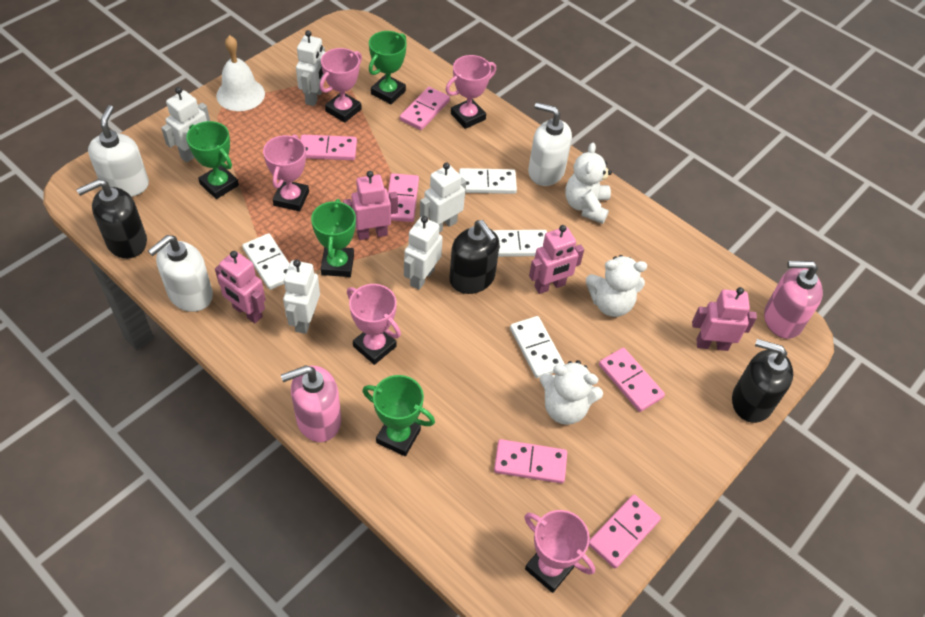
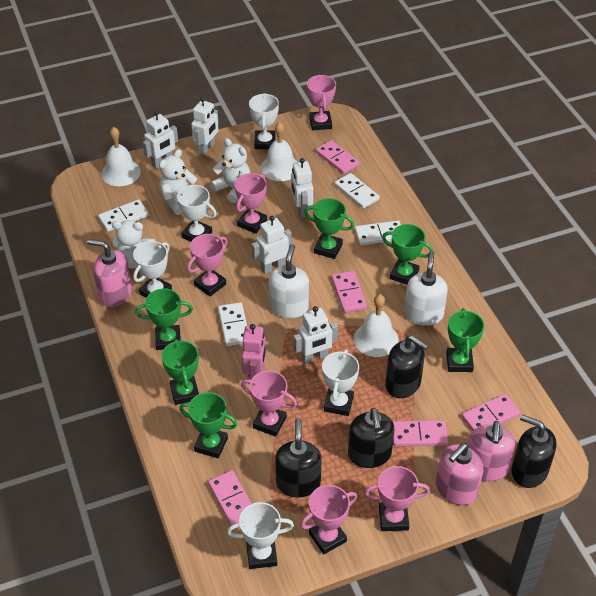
black soap dispenser: [76,179,147,259] [449,220,500,294] [732,339,793,423] = 3 -> [275,418,322,498] [348,408,394,468] [385,335,429,398] [512,414,556,488] = 4
green trophy: [186,121,239,199] [311,199,356,277] [363,375,435,456] [369,31,407,104] = 4 -> [135,288,193,350] [161,339,199,405] [179,392,238,458] [304,198,355,259] [382,224,433,285] [446,308,485,372] = 6
pink domino: [300,135,357,160] [388,173,419,222] [400,87,450,130] [494,439,567,484] [589,495,661,569] [599,348,665,412] = 6 -> [208,470,252,525] [316,140,360,174] [331,271,367,313] [393,420,448,446] [462,394,520,431] = 5
pink robot: [215,251,266,323] [343,171,398,240] [529,225,584,294] [692,287,757,351] = 4 -> [242,324,266,384] = 1
pink soap dispenser: [281,365,341,442] [764,261,823,339] = 2 -> [87,239,132,307] [436,443,483,505] [468,421,515,481] = 3
pink trophy: [263,134,309,211] [319,48,362,123] [347,284,401,365] [445,55,496,129] [524,510,595,593] = 5 -> [187,234,228,297] [234,173,267,234] [241,370,297,437] [300,485,357,554] [307,75,336,130] [364,466,430,531] = 6
white bell: [216,35,265,111] = 1 -> [101,127,141,186] [261,122,297,181] [354,294,399,357] = 3
white soap dispenser: [88,105,149,197] [148,235,213,312] [528,102,572,186] = 3 -> [269,244,309,318] [404,251,448,326] = 2
white trophy: none = 0 -> [133,241,172,298] [172,185,217,242] [227,502,294,569] [249,93,279,149] [322,349,359,416] = 5

